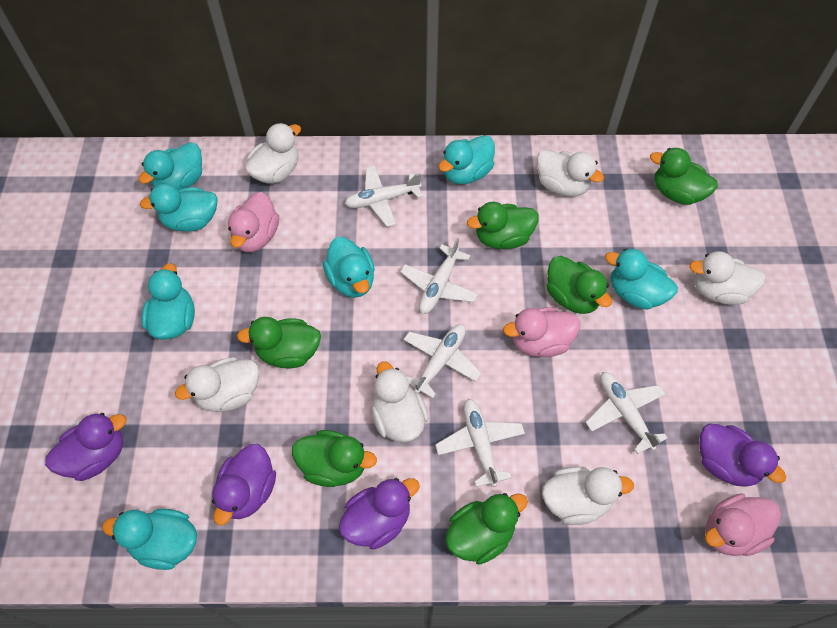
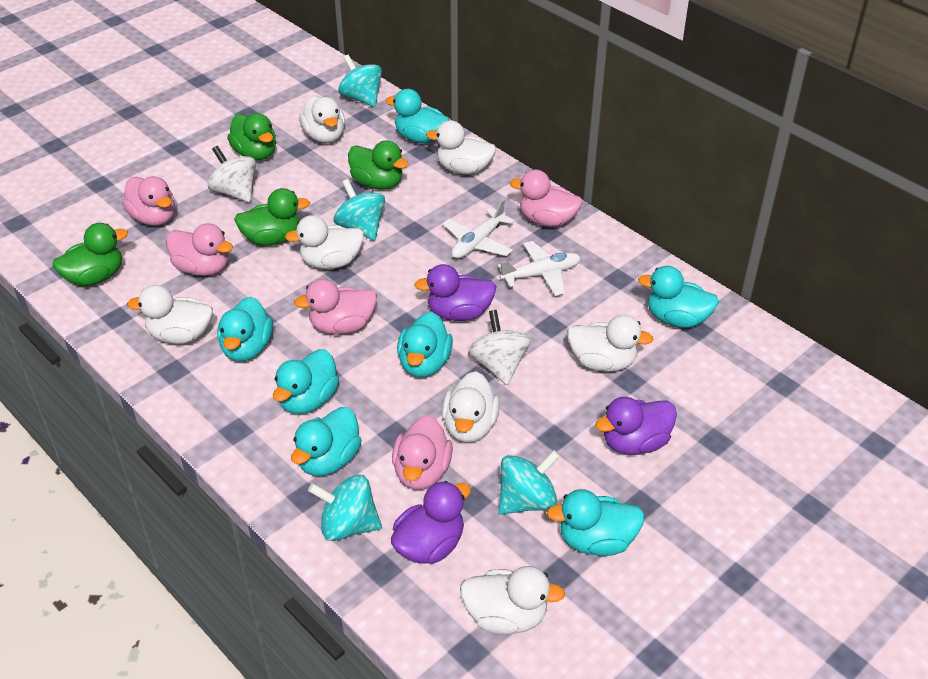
green duck: [237,317,321,368] [292,430,377,487] [446,493,528,565] [467,202,539,249] [546,256,612,314] [650,148,718,205] = 6 -> [52,223,128,286] [227,113,276,160] [234,188,310,246] [348,140,408,189] = 4
pink duck: [228,192,279,252] [503,307,580,357] [705,493,781,556] = 3 -> [122,176,175,226] [166,223,233,276] [294,279,377,335] [392,415,453,490] [510,169,583,227] = 5
purple duck: [45,413,126,481] [212,444,276,525] [339,478,420,550] [699,424,786,487] = 4 -> [391,481,471,564] [414,264,496,321] [595,397,677,455] = 3
turquoise spinning top: none = 0 -> [308,475,382,541] [334,179,385,241] [338,55,382,107] [499,450,560,514] = 4
white duck: [175,357,259,412] [245,123,301,183] [371,361,429,443] [537,149,604,196] [542,467,634,525] [689,251,766,305] = 6 -> [127,285,213,344] [285,215,364,269] [299,95,345,143] [426,120,496,175] [442,371,500,442] [460,566,565,634] [567,315,654,372] = 7
white plane: [345,166,423,227] [400,238,478,314] [403,324,481,398] [435,399,525,487] [585,372,668,454] = 5 -> [442,199,515,259] [498,241,581,296] = 2
white spinning top: none = 0 -> [208,146,256,202] [468,310,531,385] = 2

